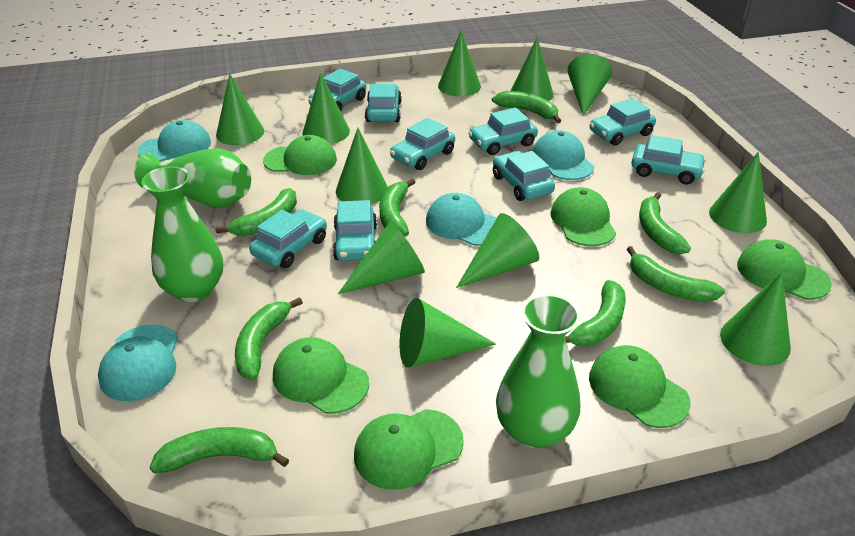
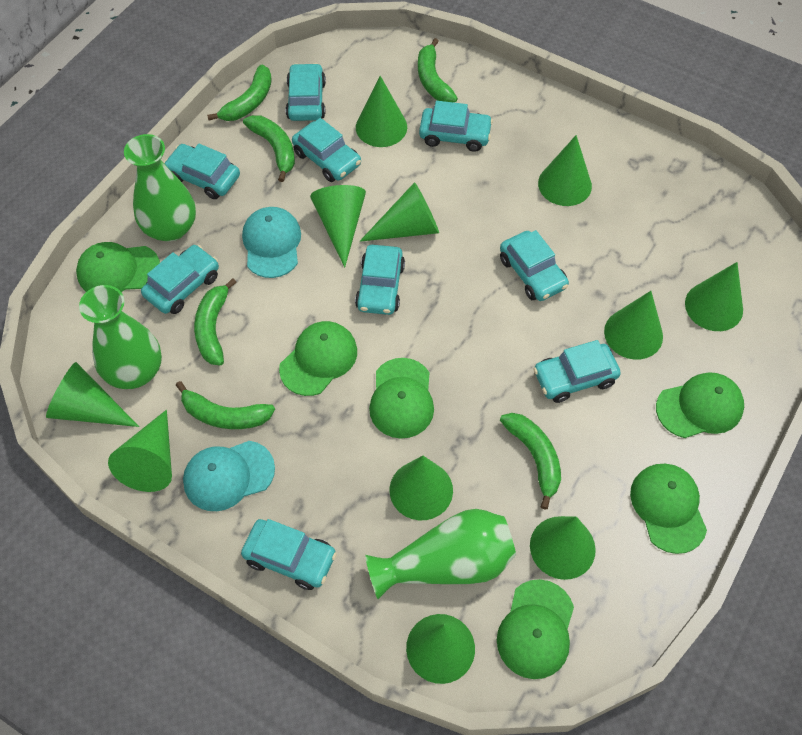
green banana: [149,427,289,473] [216,188,297,236] [235,297,303,380] [379,178,415,237] [492,91,561,123] [565,280,626,346] [627,246,725,302] [639,192,691,254] = 8 -> [176,381,275,429] [194,278,237,366] [207,65,272,121] [243,115,295,182] [418,38,458,102] [500,413,561,510] = 6
turquoise cap: [98,325,178,401] [138,120,211,161] [426,193,497,246] [533,130,594,180] = 4 -> [183,441,275,511] [242,207,301,278] = 2

